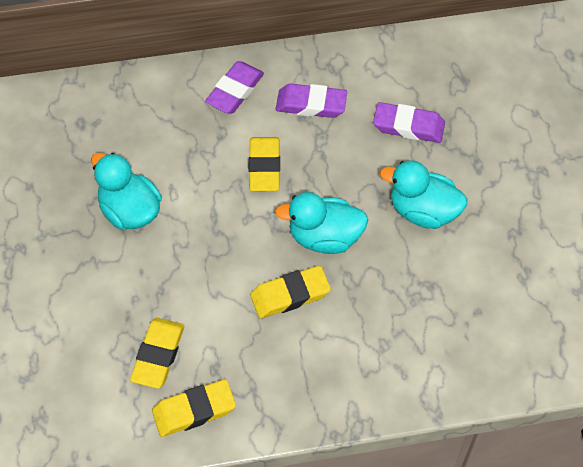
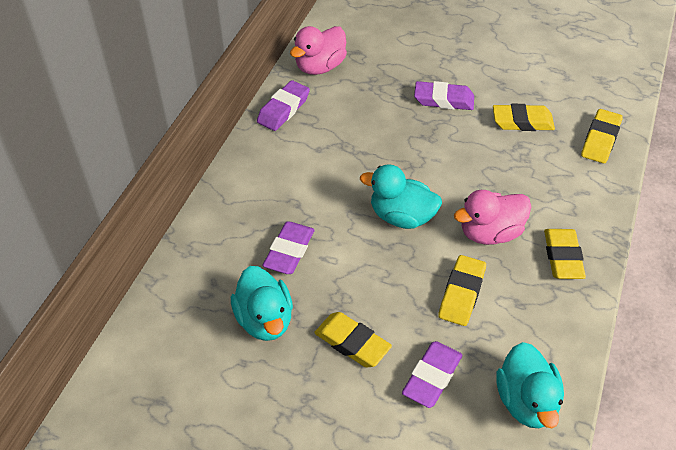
pink duck: none = 0 -> [290,26,347,75] [454,190,531,245] = 2
purple eraser: [205,61,264,114] [276,83,347,118] [373,102,445,143] = 3 -> [257,80,310,131] [262,221,315,274] [402,341,462,408] [414,81,474,110] = 4
yellow eraser: [130,318,184,389] [152,379,236,437] [249,137,280,191] [250,266,331,318] = 4 -> [314,312,392,367] [438,255,486,326] [493,104,555,131] [544,229,586,279] [581,109,623,163] = 5

